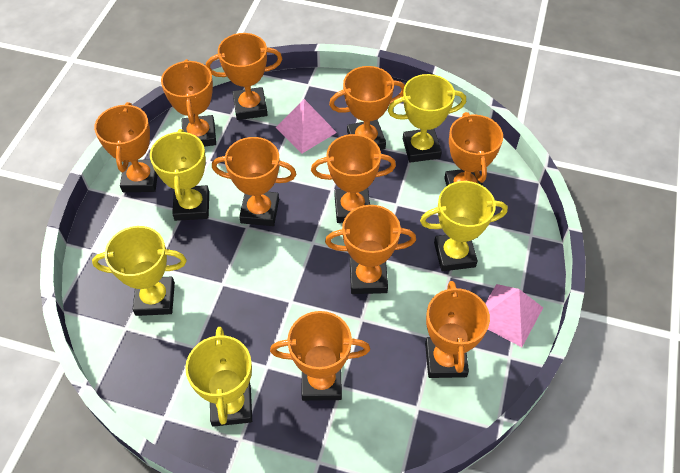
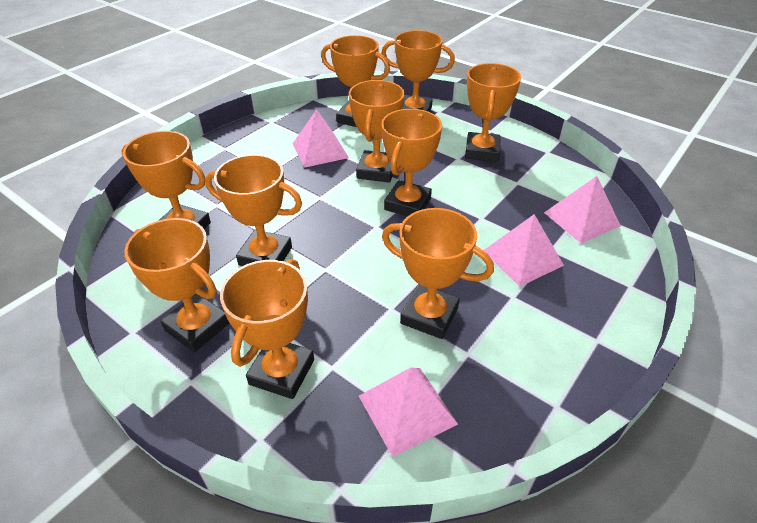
pink pyramid: [275,99,337,154] [485,284,543,347] = 2 -> [292,109,349,168] [359,368,458,457] [483,214,564,287] [544,176,621,243] = 4
yellow trophy: [92,226,187,316] [150,129,209,221] [185,327,252,427] [388,74,466,163] [420,181,508,271] = 5 -> none = 0

